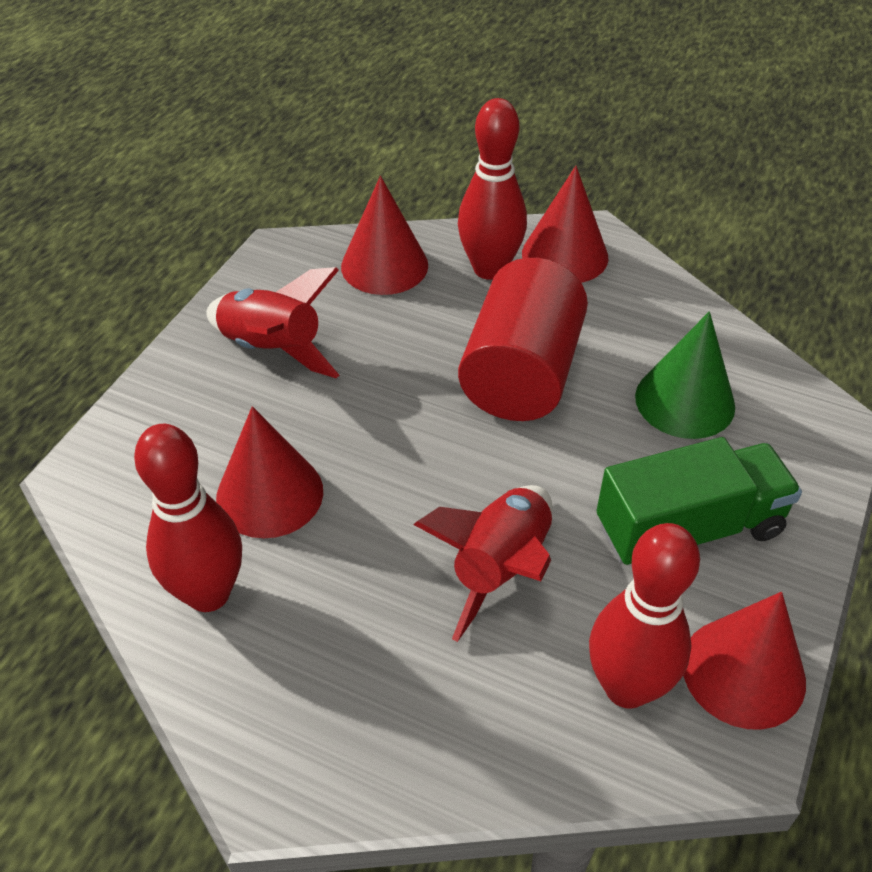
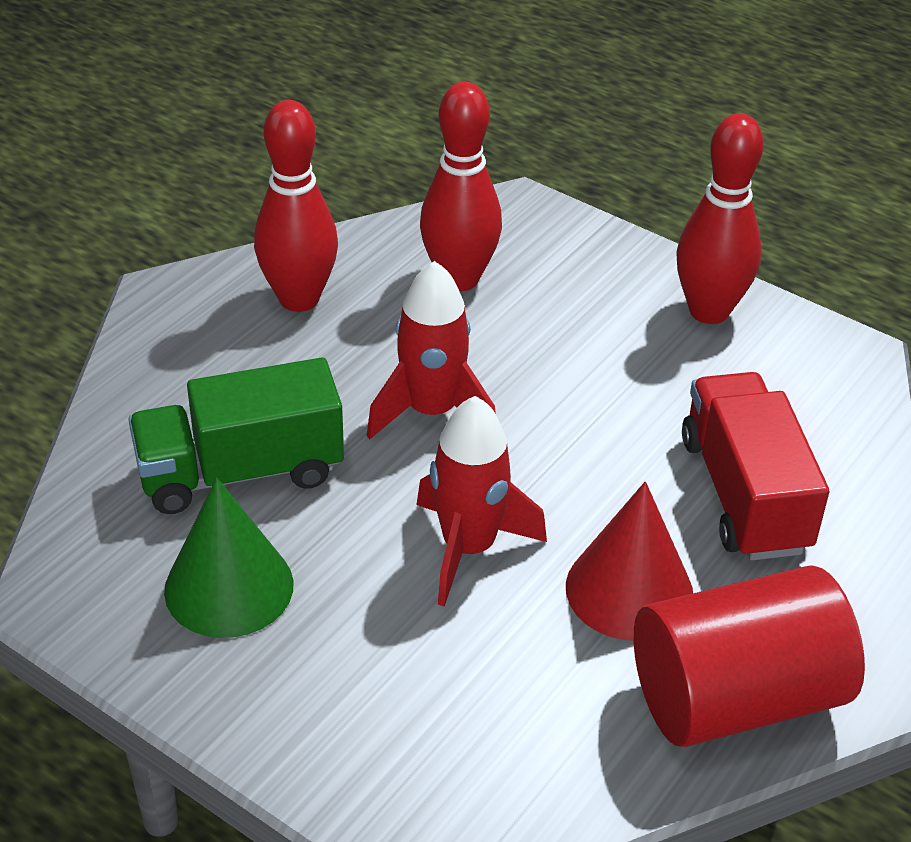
red cone: [216,406,323,538] [341,176,428,295] [522,166,608,283] [683,592,806,730] = 4 -> [566,481,693,641] = 1
red truck: none = 0 -> [682,372,829,561] = 1

